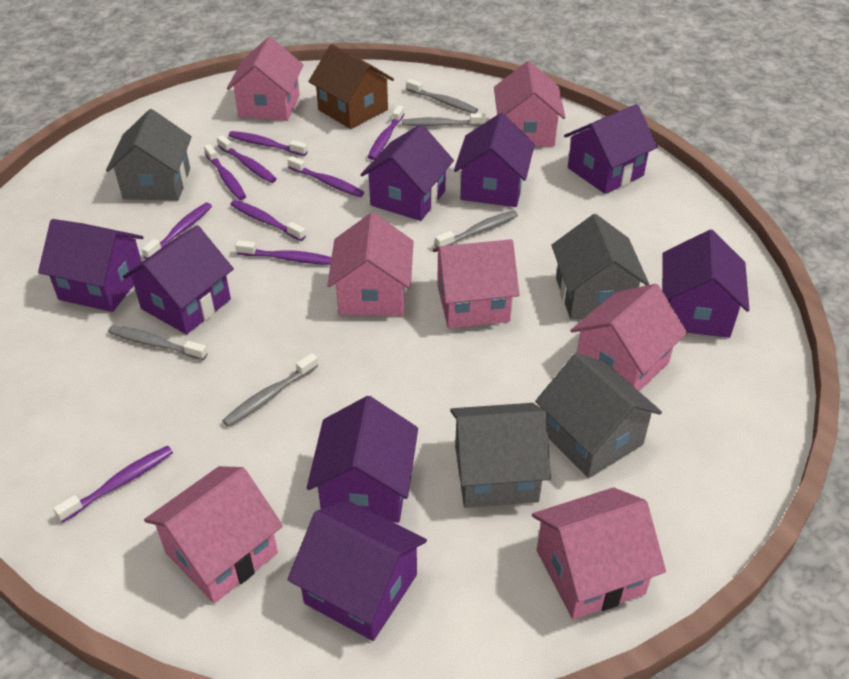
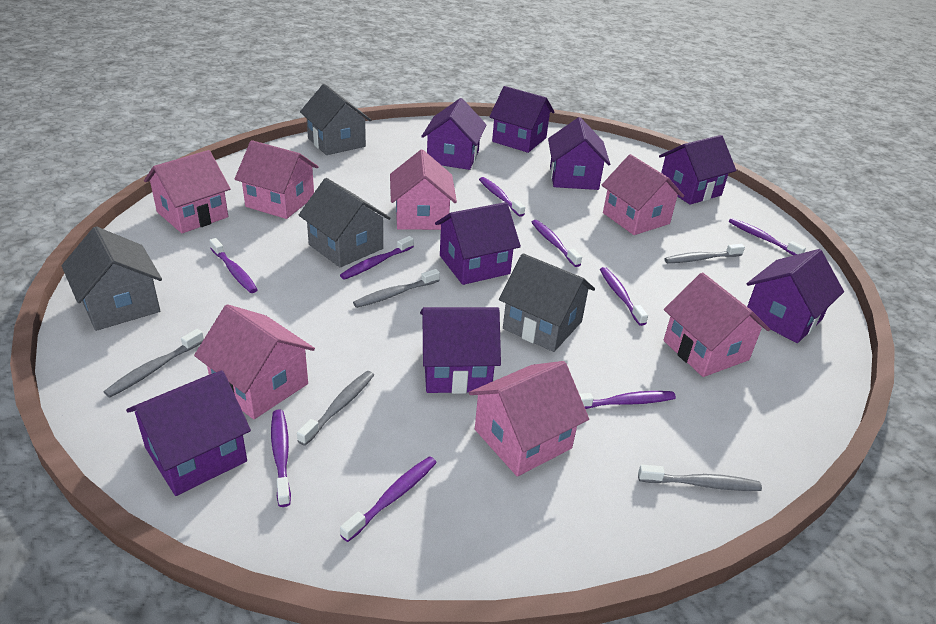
brown house: [308,44,394,129] = 1 -> none = 0

